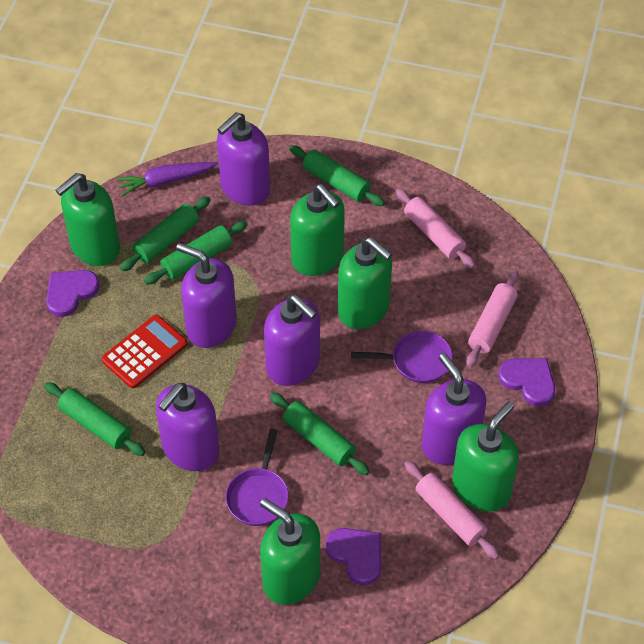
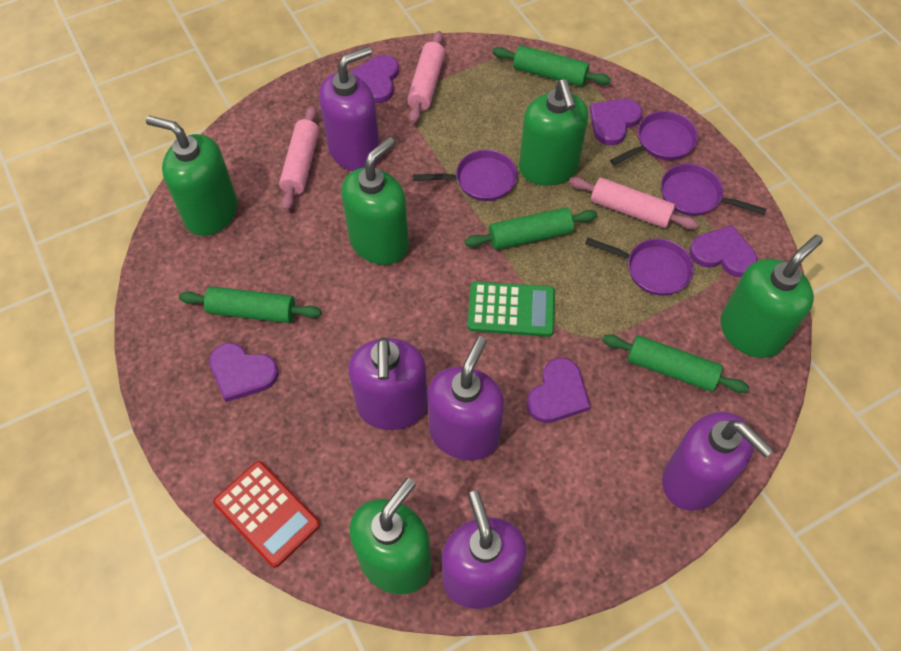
green calculator: none = 0 -> [467,281,555,337] = 1
green rolling pin: [44,382,145,456] [120,196,211,271] [144,221,248,284] [270,393,370,475] [289,145,385,206] = 5 -> [179,286,321,323] [465,207,597,250] [492,45,611,86] [602,334,749,393] = 4
purple carrot: [116,162,218,196] = 1 -> none = 0
purple heart: [46,270,100,317] [325,528,381,585] [498,358,555,406] = 3 -> [209,343,279,402] [350,55,399,103] [526,358,591,423] [590,99,642,145] [689,225,758,277] = 5
purple pan: [226,429,289,526] [351,331,453,383] = 2 -> [413,150,517,201] [585,237,694,296] [610,111,698,165] [661,164,767,216] = 4

